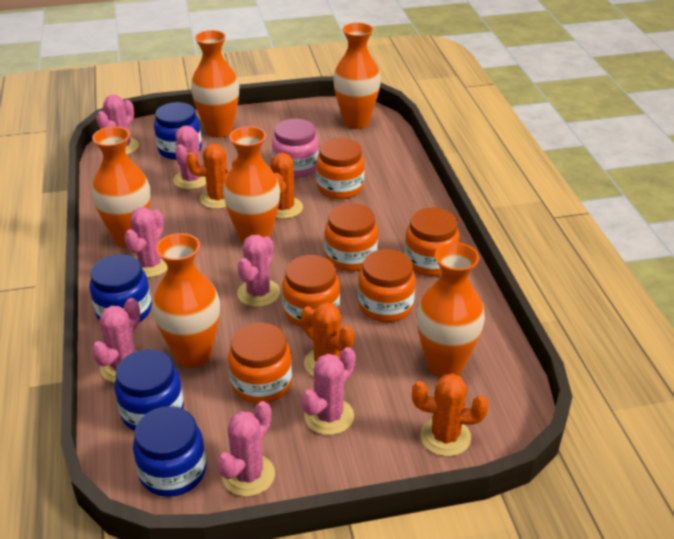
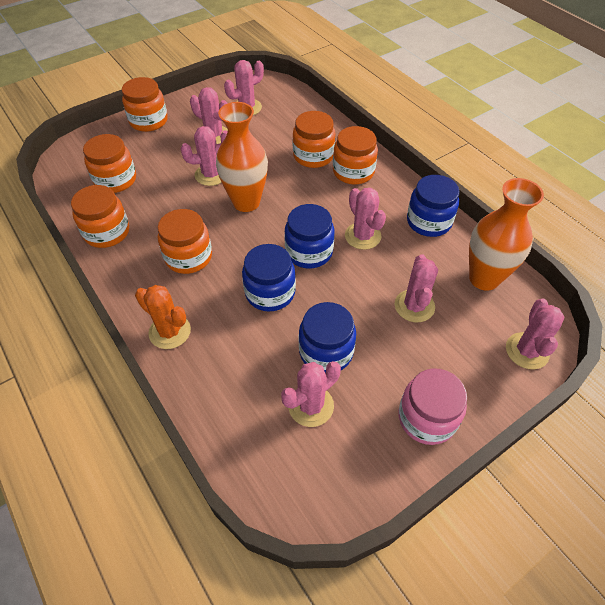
orange cactus: [186,144,237,209] [271,153,303,219] [301,302,354,377] [412,373,489,456] = 4 -> [135,285,191,349] = 1
orange vase: [92,126,151,248] [153,233,220,368] [191,30,239,138] [223,126,280,244] [333,23,381,129] [417,243,485,377] = 6 -> [216,102,268,212] [469,178,544,291] = 2

